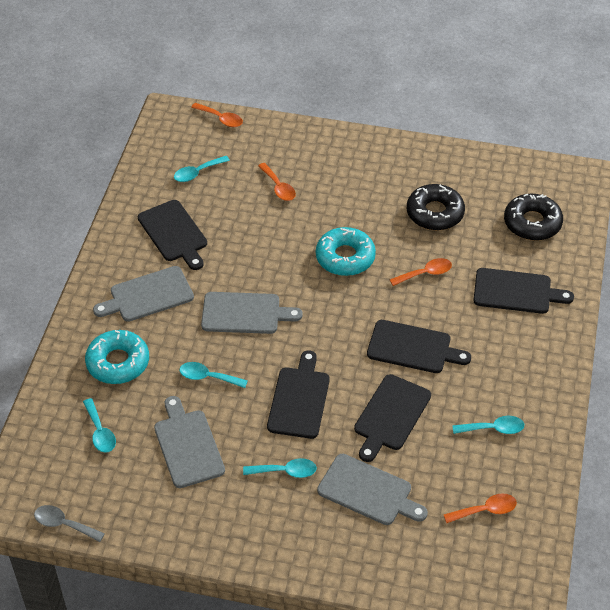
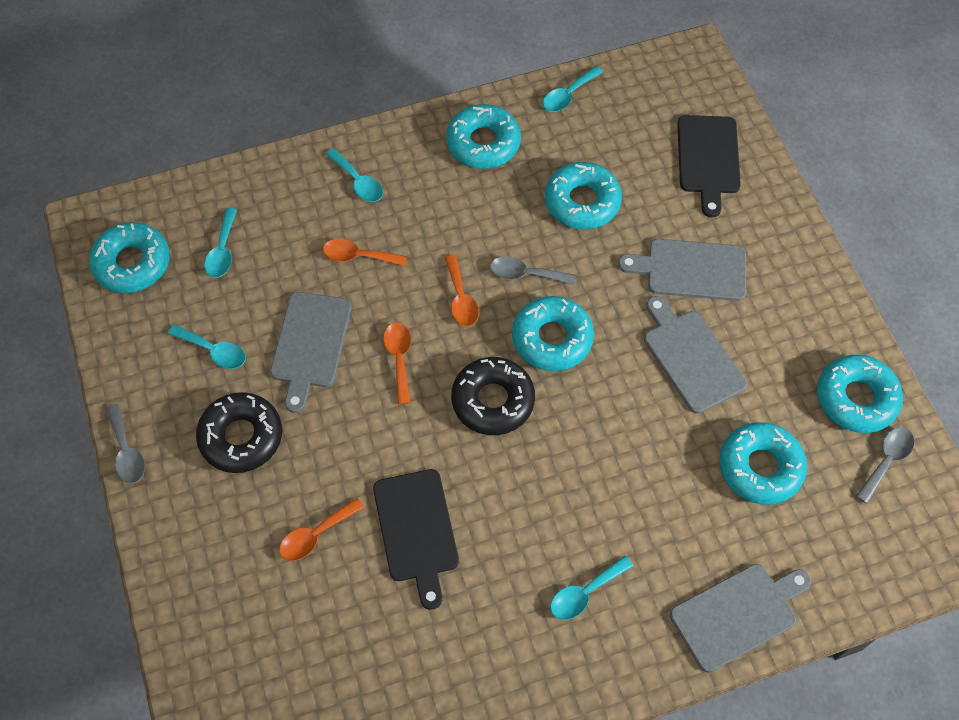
black cutting board: [138,200,207,270] [267,350,330,439] [354,374,431,462] [367,320,471,373] [473,268,574,314] = 5 -> [373,469,459,610] [677,115,741,217] = 2
grey spoon: [34,505,105,542] = 1 -> [107,404,145,483] [490,256,575,285] [856,427,914,504] = 3
turquoise donut: [85,330,149,384] [316,227,376,276] = 2 -> [89,222,170,293] [446,104,521,169] [512,296,594,371] [545,162,622,229] [719,422,807,505] [817,355,903,433] = 6

